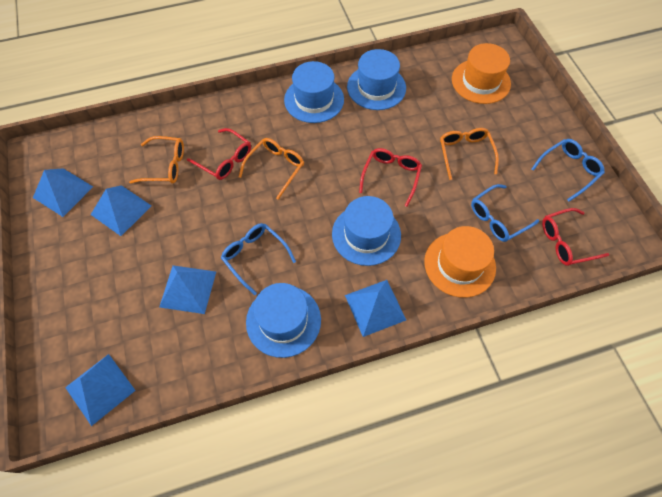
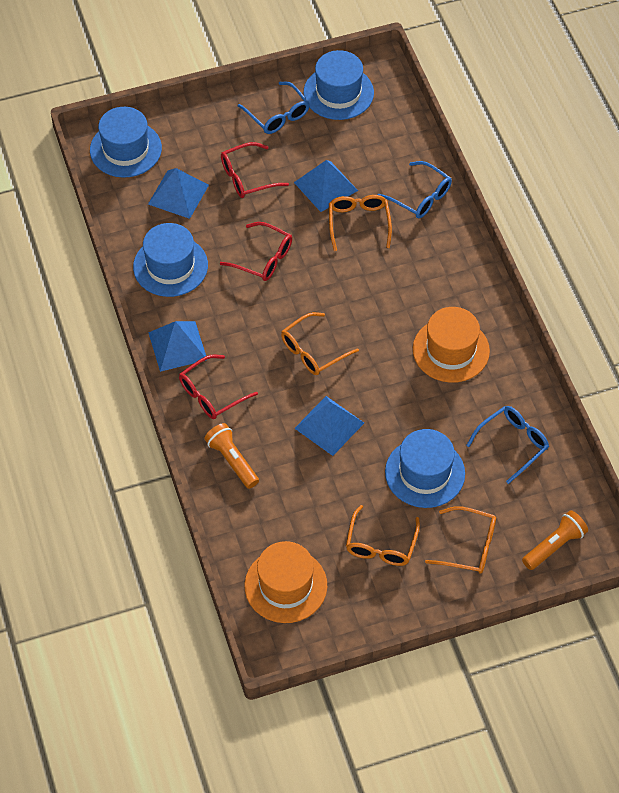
blue pyramid: [33,168,93,217] [65,354,136,426] [91,185,151,236] [159,265,216,314] [345,280,406,337] = 5 -> [148,168,209,219] [148,321,206,372] [294,160,358,212] [294,396,364,456] = 4
orange flashlight: none = 0 -> [204,423,259,489] [522,510,588,570] = 2
orange glasses: [129,136,184,184] [239,138,304,200] [440,128,499,180] = 3 -> [281,312,359,375] [329,195,392,251] [346,505,420,566] [425,506,496,574] = 4

